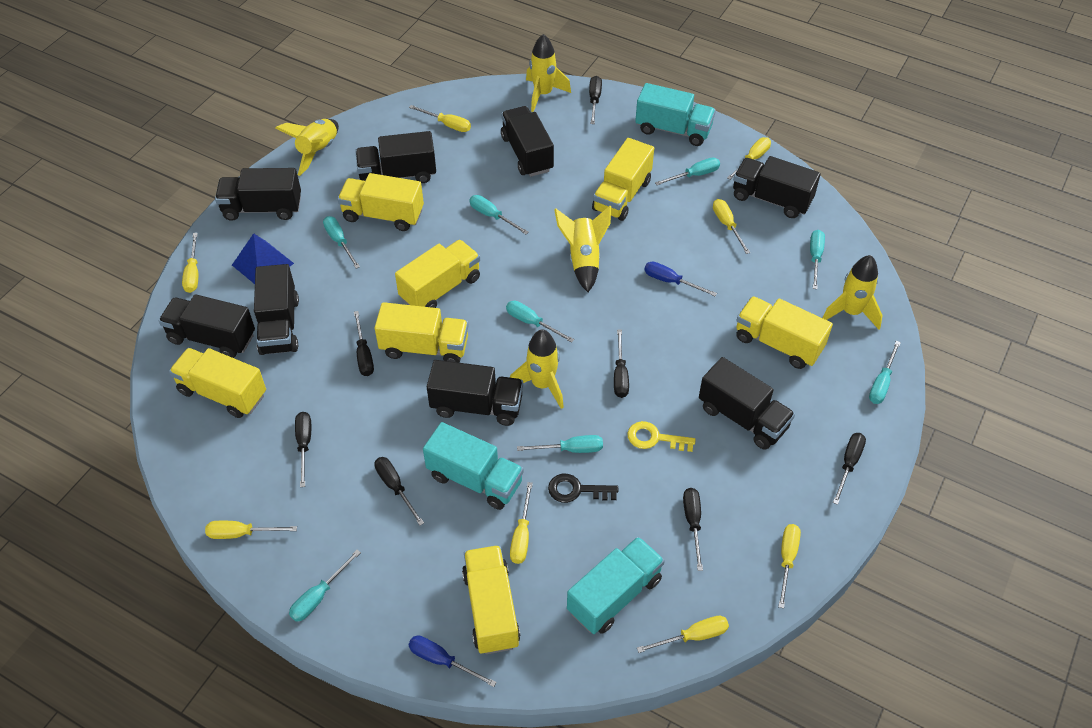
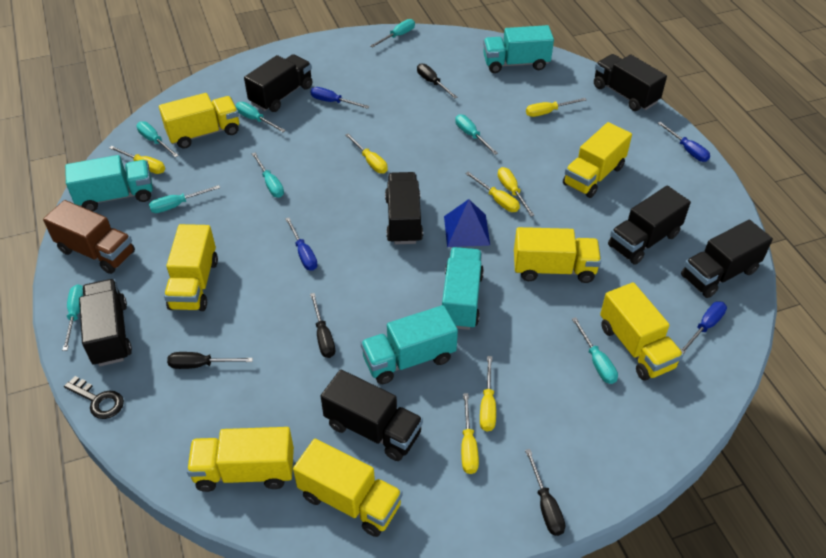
black screwdriver: [295,412,311,487] [354,311,374,376] [375,457,424,525] [589,76,602,124] [614,329,629,398] [683,488,703,571] [833,433,866,505] = 7 -> [167,352,253,369] [310,293,335,358] [417,63,457,99] [525,449,565,536] = 4
black truck: [159,294,255,358] [215,168,301,221] [254,264,299,355] [355,131,436,183] [427,360,523,426] [501,106,554,177] [699,357,795,450] [733,156,821,218] = 8 -> [79,279,132,366] [244,54,312,112] [321,370,423,461] [385,172,423,244] [594,54,667,111] [608,186,691,265] [681,220,773,298] = 7
blue screwdriver: [408,635,497,687] [644,261,717,296] = 2 -> [285,218,318,271] [310,87,370,109] [658,122,710,162] [681,301,727,354] = 4
brown truck: none = 0 -> [43,200,135,274] = 1
turquoise truck: [423,422,524,510] [567,536,665,634] [635,83,716,146] = 3 -> [65,155,153,211] [361,305,458,384] [442,247,484,330] [483,25,554,73] = 4
yellow key: [627,421,696,452] = 1 -> none = 0
yellow rocket: [276,119,339,176] [510,329,564,409] [526,34,571,112] [554,206,611,292] [822,255,883,329] = 5 -> none = 0
yellow screwdriver: [182,233,198,293] [205,521,297,539] [409,105,471,132] [510,482,533,564] [637,616,729,653] [713,199,750,254] [727,137,771,180] [778,524,801,609] = 8 -> [109,146,165,174] [345,133,388,174] [461,393,479,474] [465,172,520,212] [480,356,496,431] [498,167,534,216] [526,98,586,117] = 7

